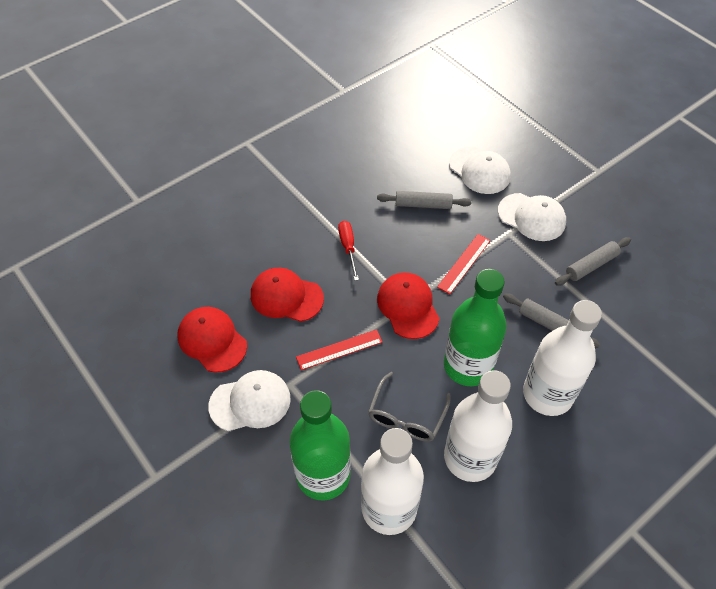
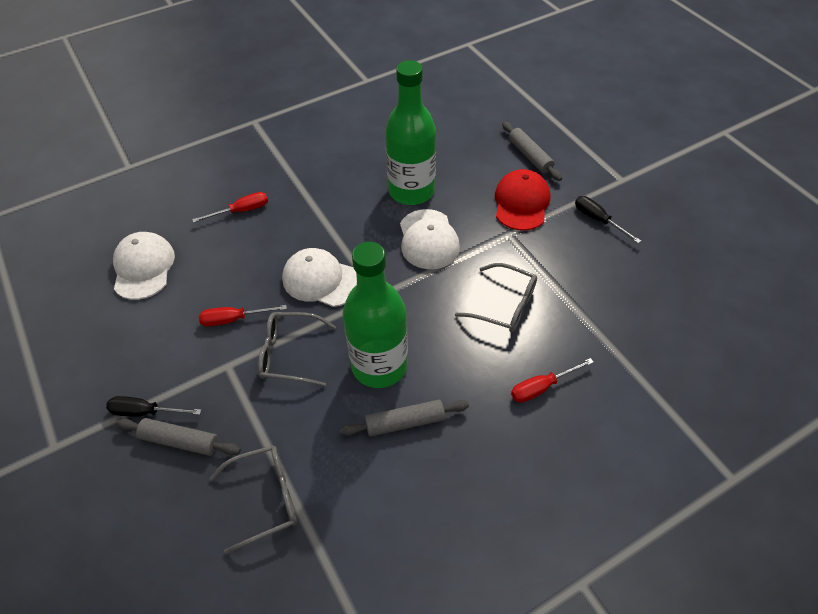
black screwdriver: none = 0 -> [106,396,201,417] [575,196,641,243] = 2
grey glasses: [368,372,451,442] = 1 -> [209,445,297,554] [258,312,336,387] [455,263,537,333] = 3
red cap: [177,307,247,373] [251,268,324,322] [377,273,440,339] = 3 -> [495,169,550,231] = 1
red ruler: [296,329,383,370] [437,234,491,294] = 2 -> none = 0
red screwdriver: [338,221,359,281] = 1 -> [192,192,268,223] [199,305,287,327] [511,358,594,403] = 3
white bottle: [361,428,424,535] [444,370,512,482] [523,300,602,416] = 3 -> none = 0

